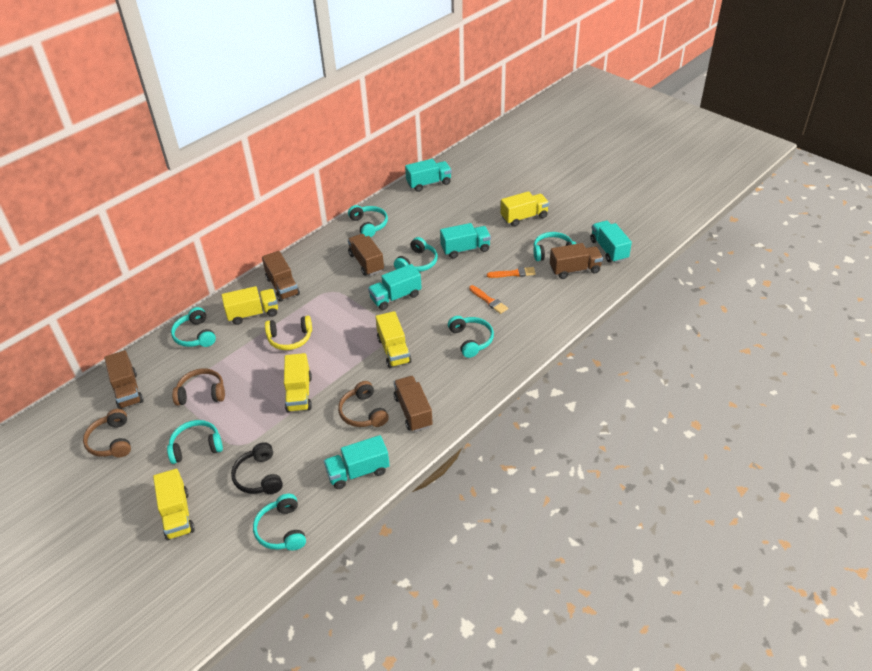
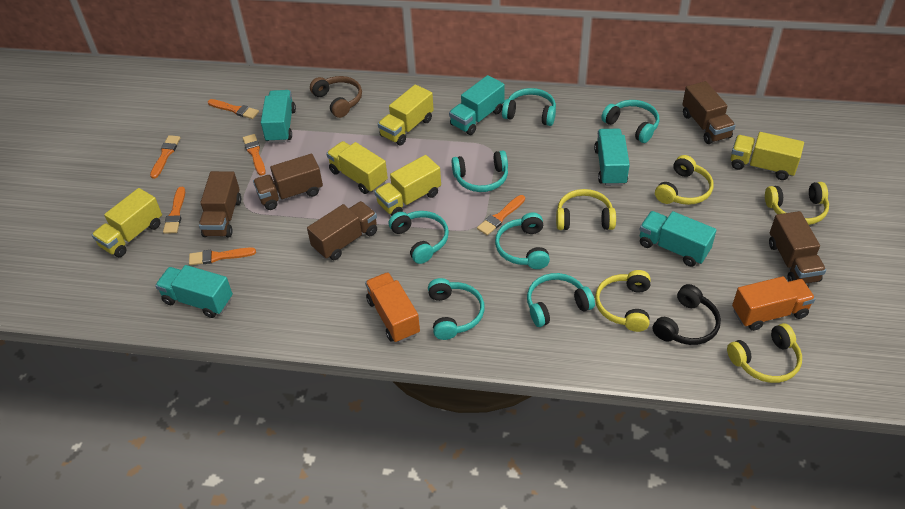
brown headphones: [83,409,131,457] [172,369,225,406] [338,381,389,427] = 3 -> [310,76,362,118] = 1
orange brush: [469,285,508,314] [487,267,536,278] = 2 -> [150,135,181,179] [163,187,185,234] [189,247,256,266] [208,99,259,119] [243,134,266,176] [477,195,525,235] = 6
orange truck: none = 0 -> [365,272,420,343] [732,276,815,331] = 2
yellow headphones: [265,316,312,350] = 1 -> [556,189,616,230] [595,270,651,332] [655,155,714,205] [727,323,802,383] [765,182,829,225] = 5

